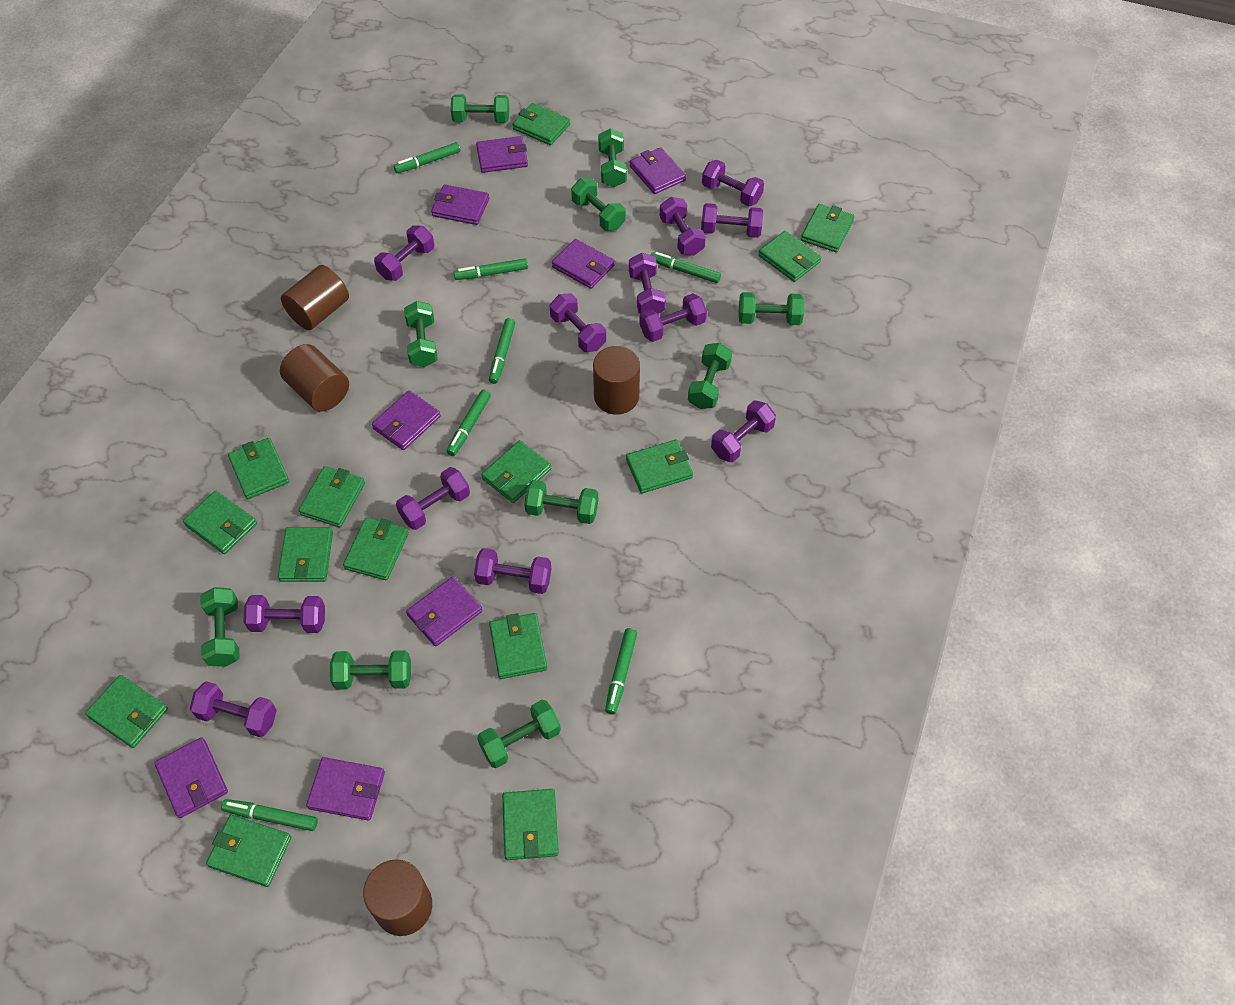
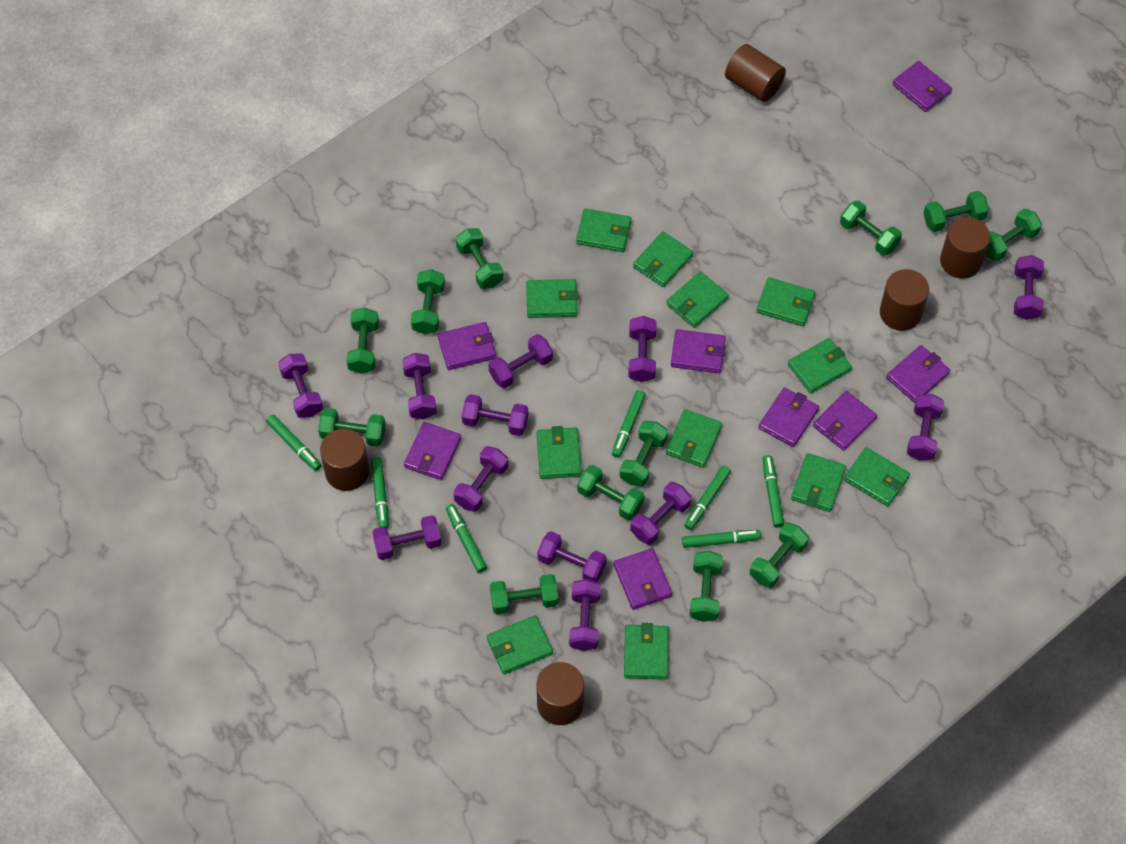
brown cylinder: [280,344,349,412] [281,265,349,330] [363,859,432,936] [593,346,640,414] = 4 -> [320,429,369,491] [536,662,584,725] [725,44,786,102] [880,269,929,331] [940,217,990,279] = 5
green dumbbell: [200,587,240,667] [330,650,411,690] [404,301,438,367] [451,94,509,123] [477,700,561,768] [524,480,598,524] [571,178,626,231] [598,128,627,187] [688,343,732,409] [738,292,804,325] = 10 -> [318,408,386,447] [346,308,379,374] [411,269,445,334] [456,228,504,289] [490,574,558,615] [577,465,644,521] [620,421,668,487] [690,551,723,622] [750,522,809,588] [840,201,902,256] [923,191,989,232] [985,208,1042,261] = 12
green wallet: [85,675,168,748] [183,491,257,554] [206,815,291,887] [228,438,289,499] [278,527,333,582] [299,466,365,527] [343,517,409,580] [481,440,552,503] [489,613,547,679] [502,789,559,860] [513,103,570,145] [626,439,693,494] [758,231,822,282] [801,204,855,253] = 14 -> [487,615,553,674] [526,279,578,318] [536,426,582,479] [576,208,632,252] [624,623,669,680] [633,232,693,287] [666,271,729,328] [666,409,722,468] [756,277,815,326] [788,338,852,393] [791,453,846,512] [844,447,910,506] = 12

